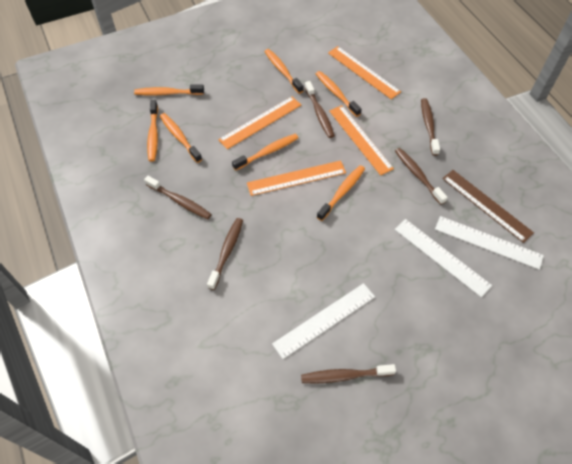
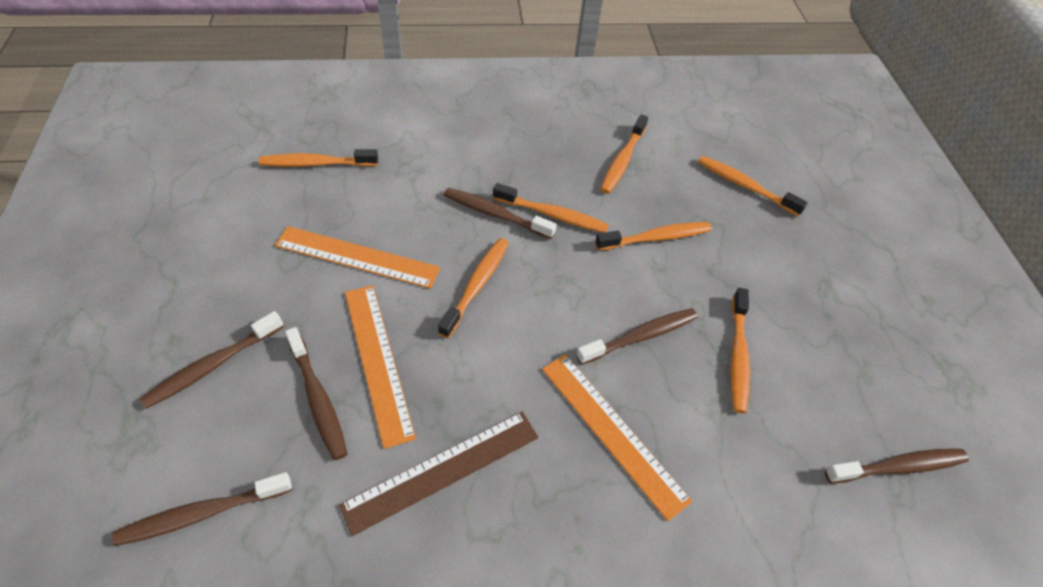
orange ruler: [218,96,301,149] [247,160,346,196] [328,46,401,99] [329,105,394,175] = 4 -> [275,226,440,289] [345,285,416,449] [542,354,692,521] = 3
white ruler: [272,283,375,359] [395,219,492,297] [435,216,544,270] = 3 -> none = 0

